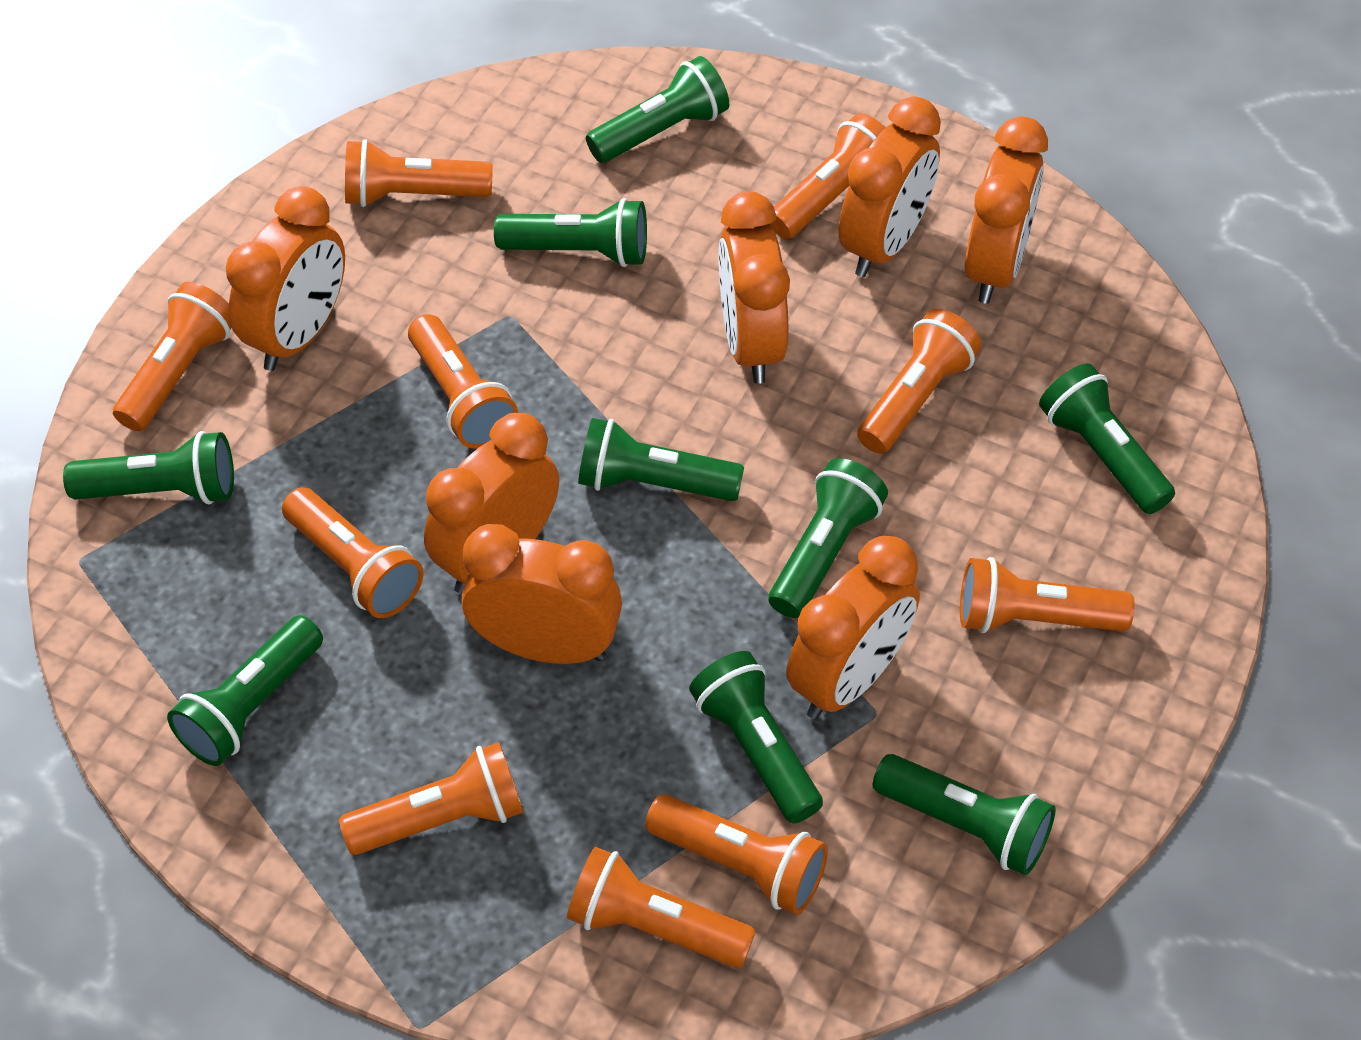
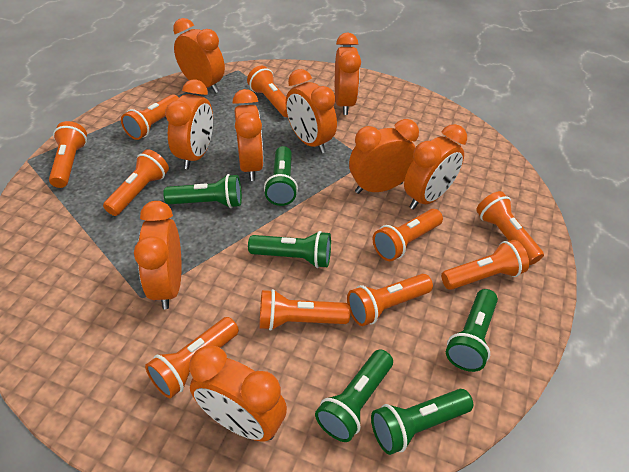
green flashlight: [63,431,234,505] [167,615,323,766] [494,198,647,267] [578,418,744,501] [586,56,729,163] [689,651,823,824] [768,458,888,618] [873,754,1056,875] [1039,363,1175,514] = 9 -> [163,174,242,208] [248,231,331,268] [264,146,298,206] [315,349,393,442] [371,389,473,455] [446,289,498,372] = 6
orange clock: [226,186,345,371] [424,413,559,594] [462,524,622,664] [719,191,790,384] [786,536,920,719] [838,96,941,277] [965,116,1048,304] = 7 -> [134,201,182,309] [165,79,213,169] [173,18,225,93] [189,345,287,441] [233,89,264,181] [286,69,337,153] [335,32,361,115] [349,119,419,194] [404,124,467,210] = 9

